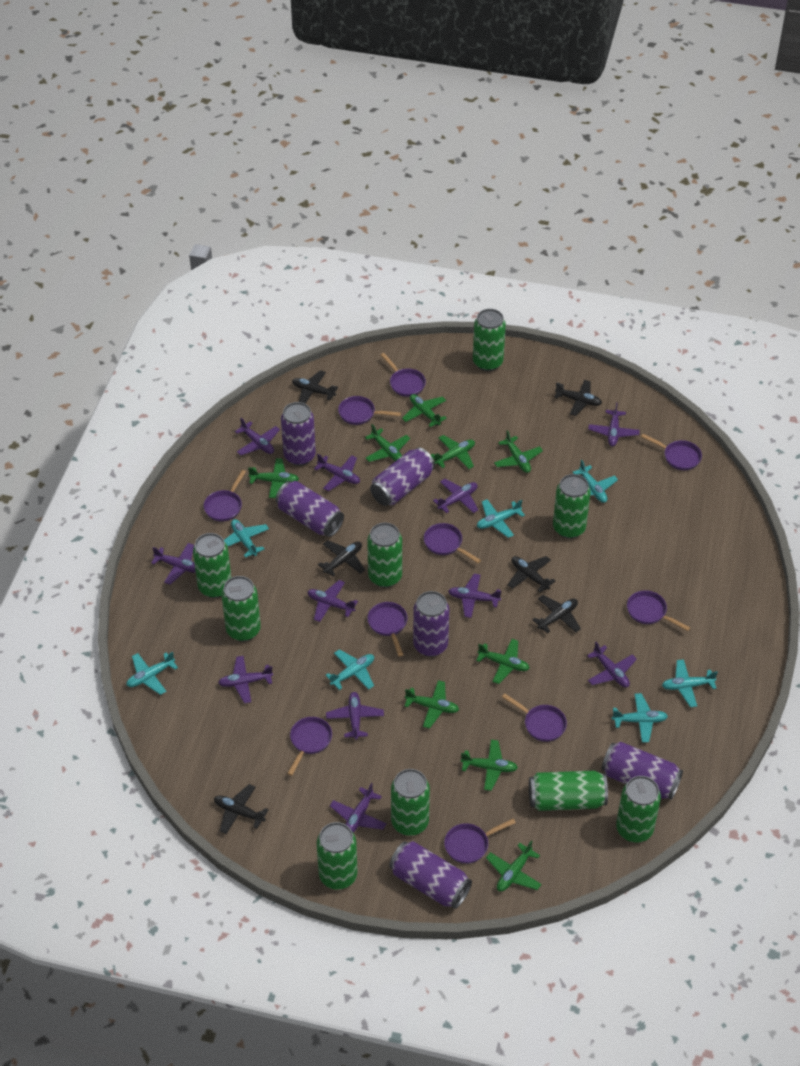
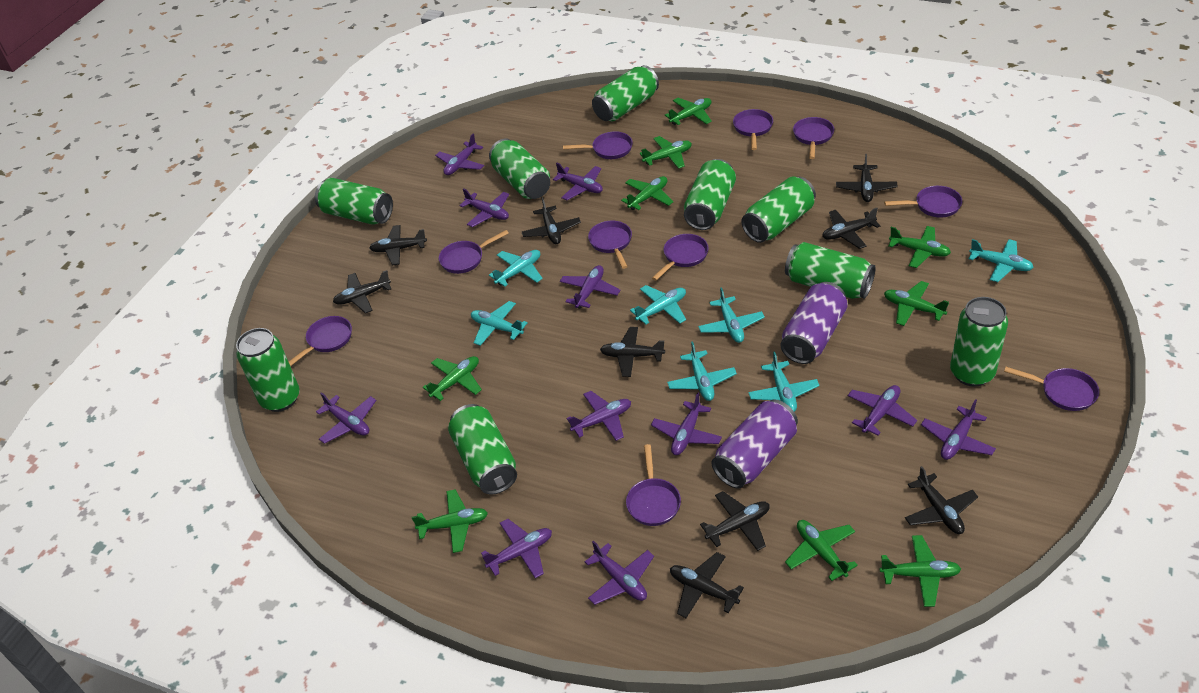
black plane: [214,784,269,834] [292,370,338,404] [318,540,365,577] [508,556,555,593] [532,595,581,634] [554,380,602,416] = 6 -> [333,270,392,313] [369,225,427,266] [522,197,581,244] [600,327,665,377] [670,552,744,618] [700,491,770,551] [822,208,880,249] [836,154,898,202] [905,466,978,534] = 9
purple can: [276,481,344,537] [281,402,316,466] [370,447,435,506] [389,841,472,909] [413,591,449,657] [601,742,683,800] = 6 -> [712,400,798,489] [781,282,848,364] = 2

